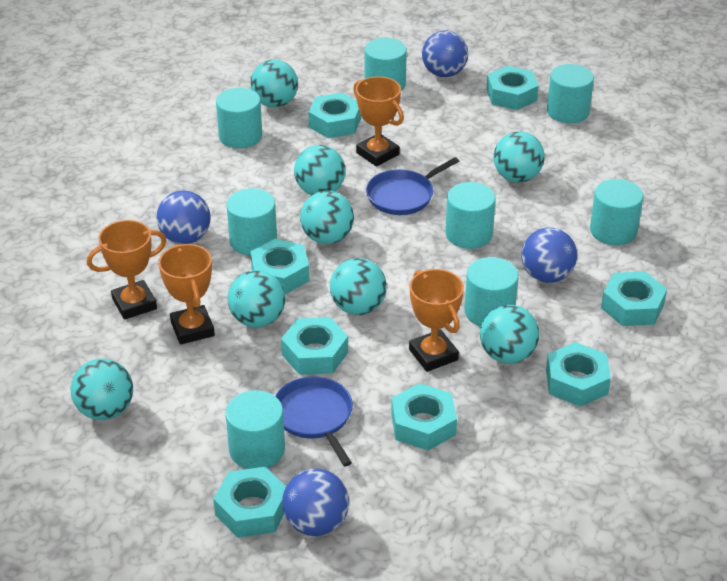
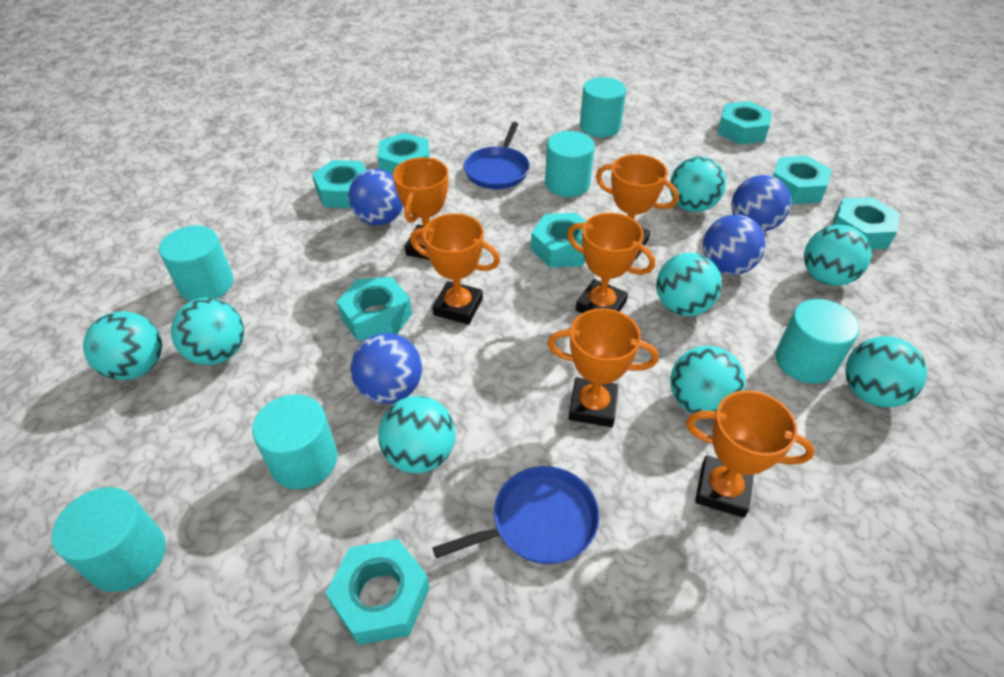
orange trophy: [87,220,167,320] [158,244,215,344] [353,76,404,166] [409,269,464,372] = 4 -> [393,157,448,260] [410,213,500,324] [547,308,659,427] [567,213,655,313] [596,154,679,259] [686,390,815,518] = 6
turquoise cylinder: [216,88,262,149] [226,390,285,469] [227,188,277,255] [365,38,407,91] [445,182,496,249] [464,257,519,327] [547,64,594,123] [590,179,643,245] = 8 -> [51,487,166,592] [159,226,233,301] [252,394,338,489] [545,131,595,197] [580,77,626,137] [776,299,859,384] = 6

